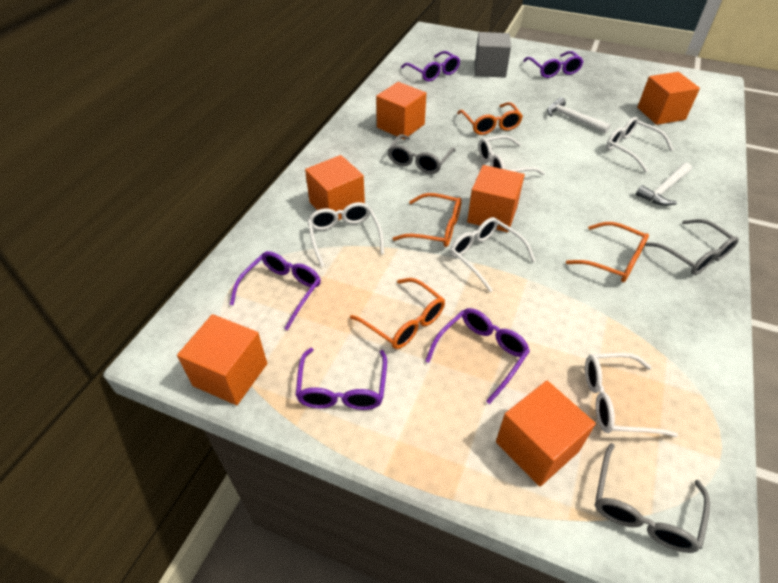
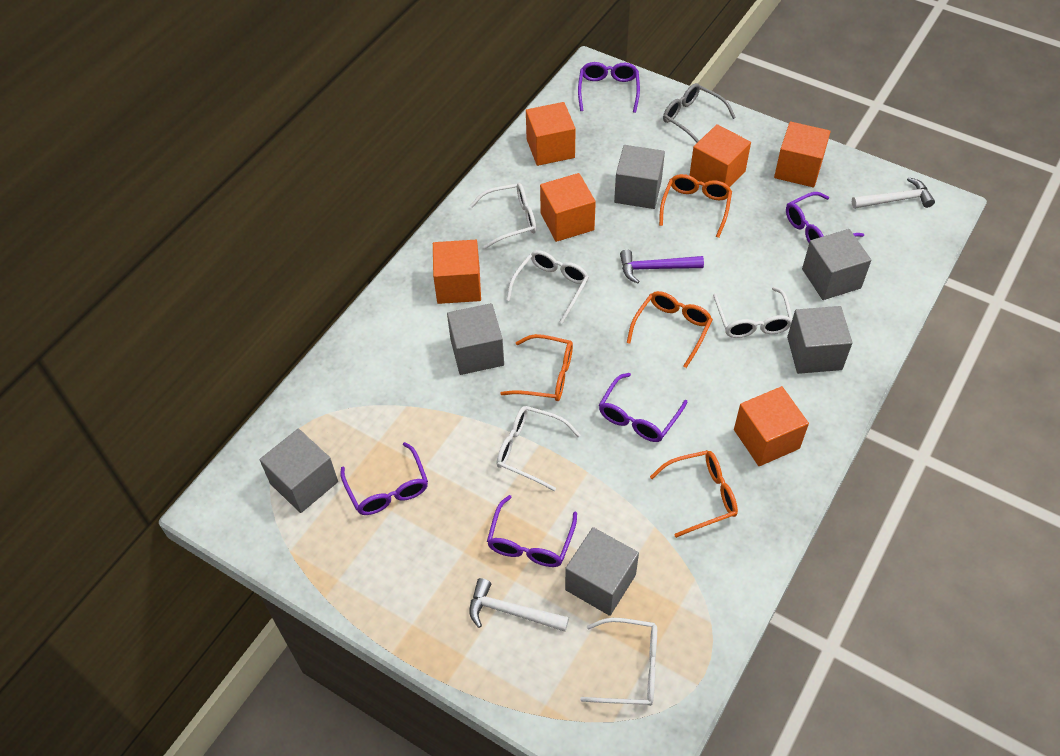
grey cube: [475,32,511,78] = 1 -> [259,429,338,513] [447,303,504,375] [565,527,639,616] [614,145,665,209] [787,306,853,374] [802,229,871,300] = 6
grey glasses: [388,134,456,174] [595,443,710,553] [644,219,739,275] = 3 -> [663,83,736,143] = 1
purple hammer: none = 0 -> [620,249,704,284] = 1

